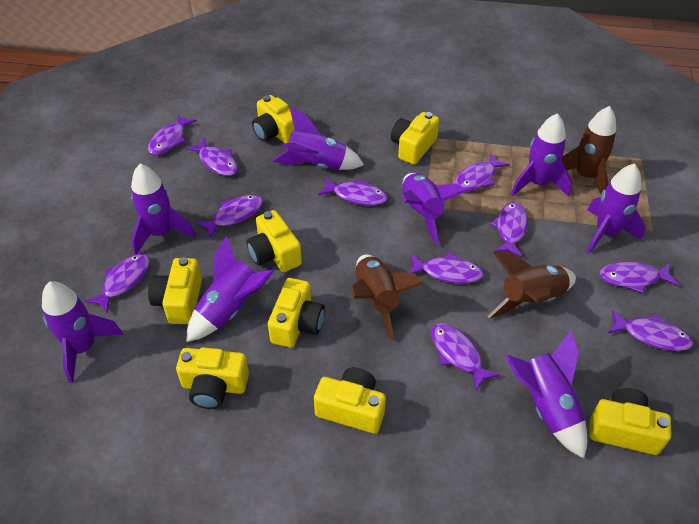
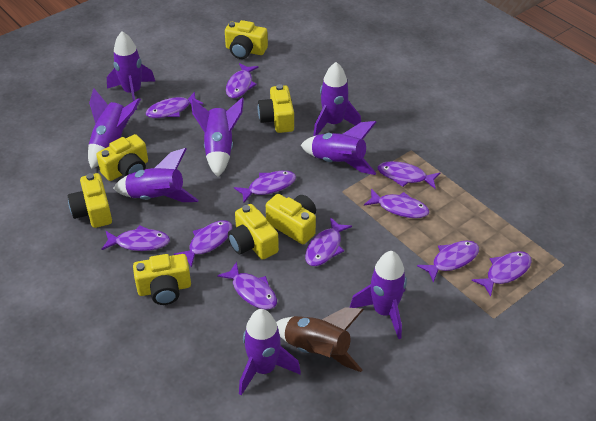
brown rocket: [351,254,424,341] [488,251,576,319] [561,106,617,194] = 3 -> [276,307,364,372] = 1
yellow camera: [148,257,202,324] [176,347,249,409] [246,210,302,272] [252,95,295,143] [268,278,325,348] [314,367,386,434] [391,112,439,165] [589,388,671,455] = 8 -> [68,173,112,228] [96,134,148,181] [133,254,191,305] [225,20,268,59] [228,204,279,260] [258,84,294,133] [266,194,316,244] = 7

